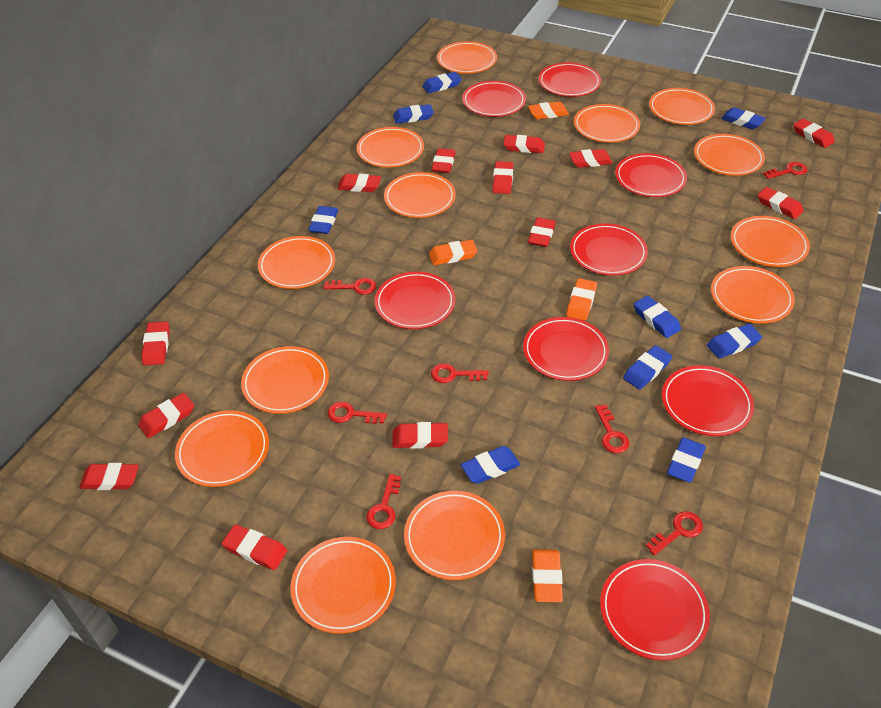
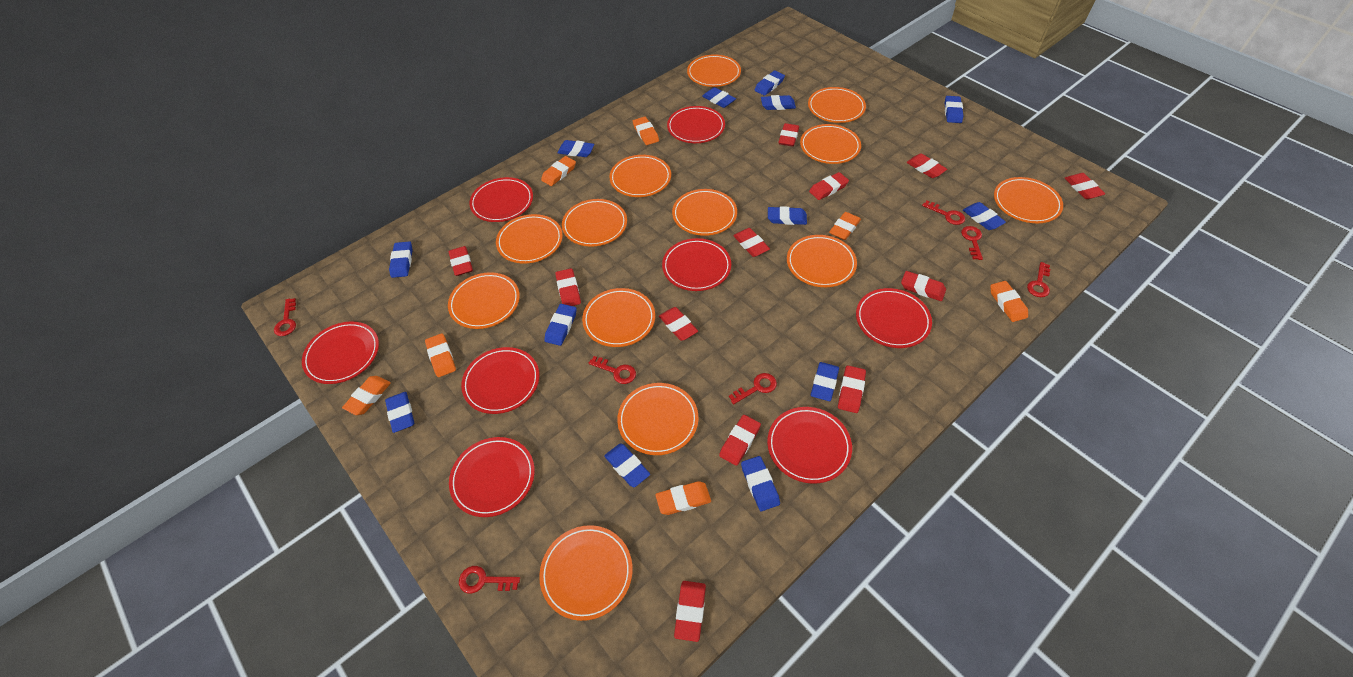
blue eraser: [308,206,338,234] [393,104,434,124] [422,72,462,93] [461,446,521,484] [623,345,672,389] [634,296,681,338] [667,437,706,483] [707,324,762,359] [721,107,766,129] = 9 -> [385,392,414,433] [389,241,413,278] [545,304,577,346] [558,140,594,157] [604,443,650,487] [702,87,736,108] [741,456,780,511] [754,70,785,96] [761,95,796,110] [768,206,807,225] [811,362,839,401] [945,96,963,123] [963,202,1006,230] = 13
orange eraser: [429,240,477,265] [528,101,569,119] [532,549,563,602] [566,278,597,321] = 4 -> [342,376,391,415] [425,333,456,377] [541,156,576,186] [633,117,659,145] [655,481,711,515] [829,212,861,240] [990,281,1028,322] = 7
red eraser: [79,463,139,490] [138,393,194,438] [141,321,170,366] [222,524,287,570] [337,174,381,192] [392,422,448,449] [431,148,456,173] [493,161,513,194] [503,135,545,153] [528,217,556,247] [569,149,613,168] [758,187,804,219] [793,119,835,148] = 13 -> [449,246,473,276] [555,268,581,306] [659,307,698,341] [674,581,706,642] [719,415,761,466] [733,228,770,257] [778,123,799,146] [809,172,849,200] [838,365,866,413] [901,271,946,301] [906,154,947,178] [1065,173,1105,199] = 12

